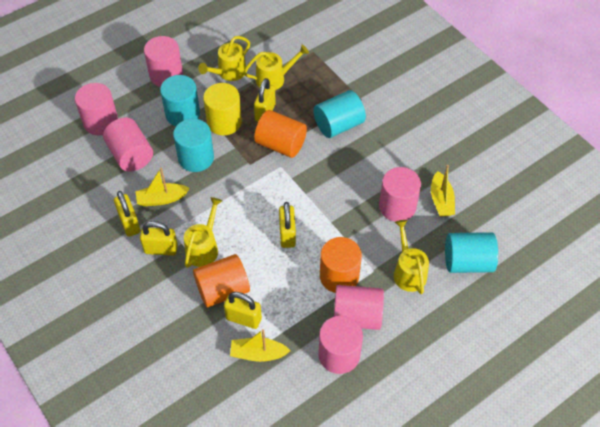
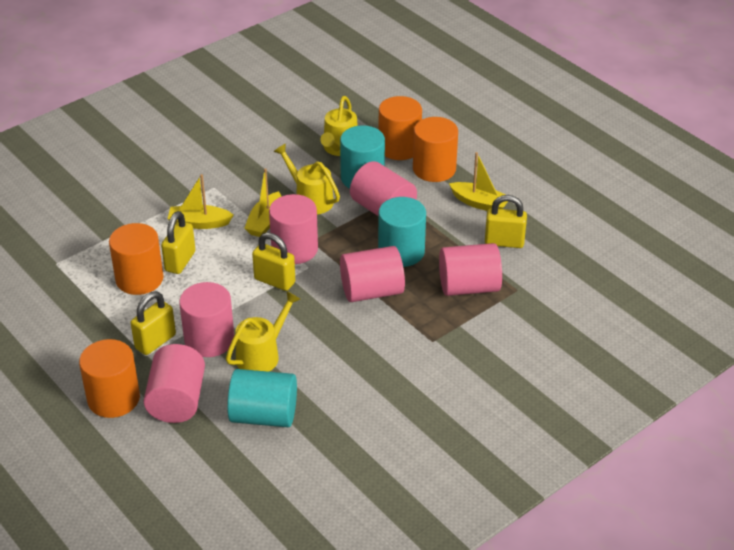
orange cylinder: [193,254,250,307] [254,110,307,158] [320,237,362,293] = 3 -> [79,339,140,418] [109,223,164,295] [379,96,422,160] [413,117,458,182] = 4
turquoise cylinder: [160,75,200,126] [173,119,214,172] [313,90,366,138] [445,232,498,273] = 4 -> [227,369,297,427] [340,125,385,189] [378,197,426,267] = 3
yellow cylinder: [203,83,242,135] = 1 -> none = 0
yellow padlock: [114,191,140,237] [140,221,178,256] [224,292,262,329] [254,78,276,122] [279,202,296,248] = 5 -> [131,291,176,355] [161,211,195,274] [252,232,295,291] [485,195,527,248] = 4
yellow watering can: [184,197,222,268] [198,36,250,81] [243,45,309,90] [394,220,429,294] = 4 -> [226,291,300,372] [273,144,340,214] [320,96,358,156] = 3

